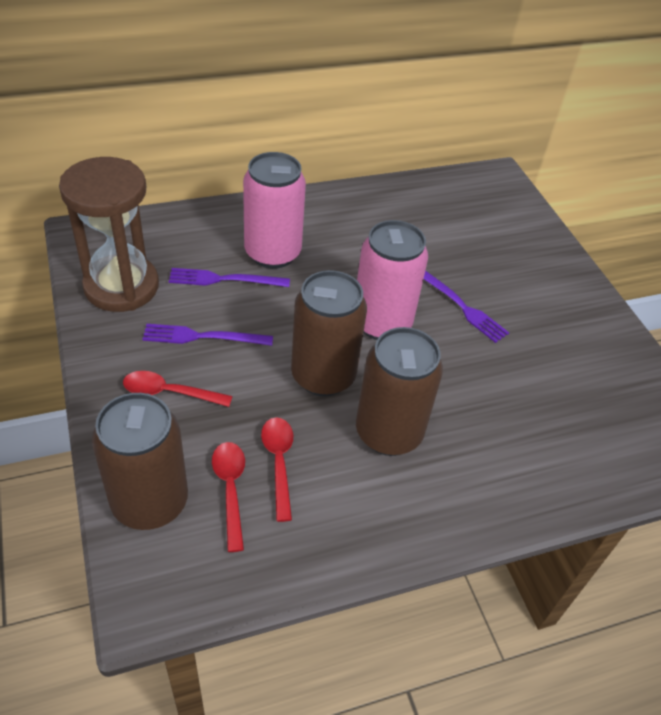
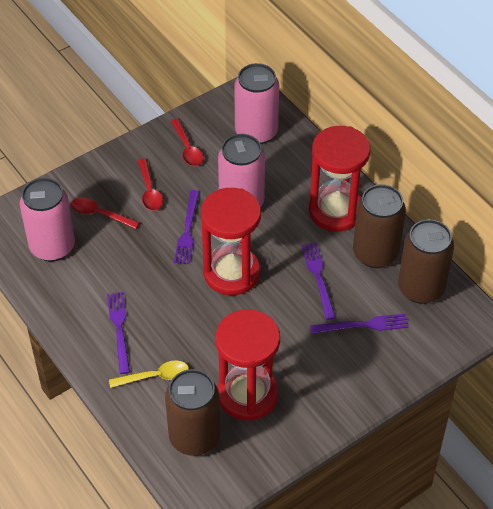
brown hourglass: [59,157,159,312] = 1 -> none = 0
pink can: [243,152,306,269] [357,220,428,340] = 2 -> [20,178,75,261] [218,134,265,207] [234,63,279,144] = 3
purple fork: [142,324,273,346] [169,268,290,287] [424,270,509,343] = 3 -> [107,292,130,374] [174,190,199,264] [301,243,336,320] [310,314,408,334] = 4
red hourglass: none = 0 -> [201,188,261,295] [215,309,280,421] [309,126,371,232] = 3
yellow spoon: none = 0 -> [109,360,189,388] = 1

